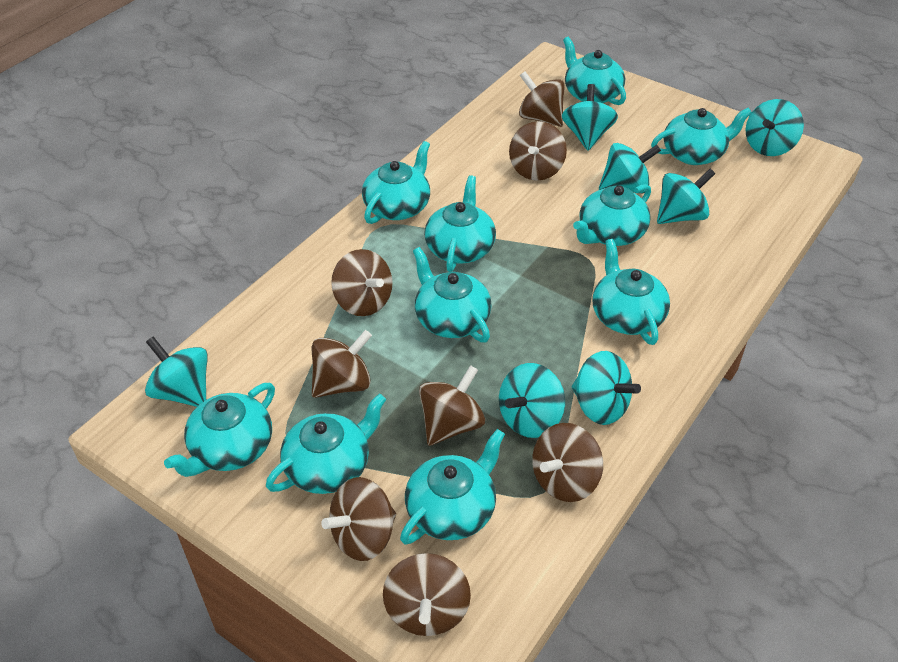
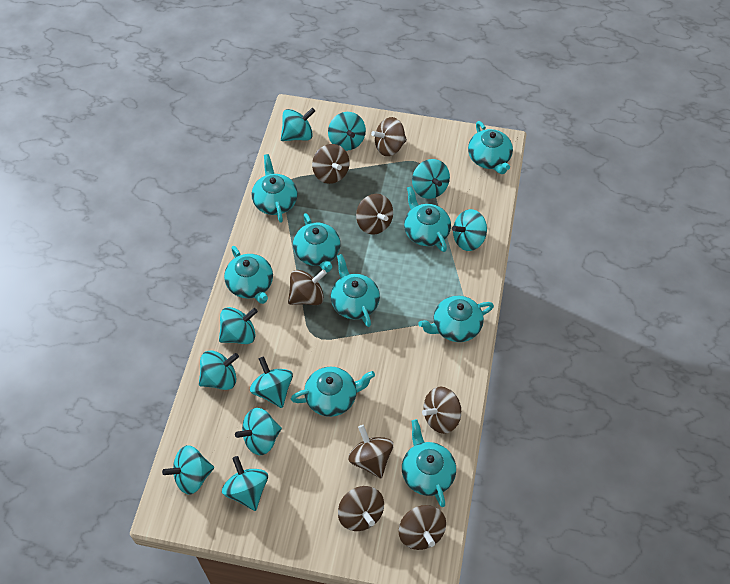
turquoise spinning top: [145,336,208,407] [499,363,565,438] [562,84,618,150] [572,351,641,425] [599,143,661,194] [657,168,715,224] [746,99,804,156] = 7 -> [162,445,214,495] [199,350,239,390] [219,307,258,344] [222,456,268,511] [235,408,282,455] [250,356,293,408] [281,108,315,141] [328,112,366,151] [412,159,450,199] [452,209,487,251] = 10
turquoise teapot: [164,383,275,477] [266,394,386,494] [362,141,430,224] [400,429,505,544] [413,247,492,342] [424,175,496,272] [563,37,626,105] [573,184,651,246] [592,239,670,345] [651,108,752,165] = 10 -> [224,246,273,304] [252,154,298,223] [291,367,375,417] [293,213,341,272] [331,254,380,327] [402,419,456,507] [404,186,451,252] [418,296,494,342] [468,121,513,174] = 9

